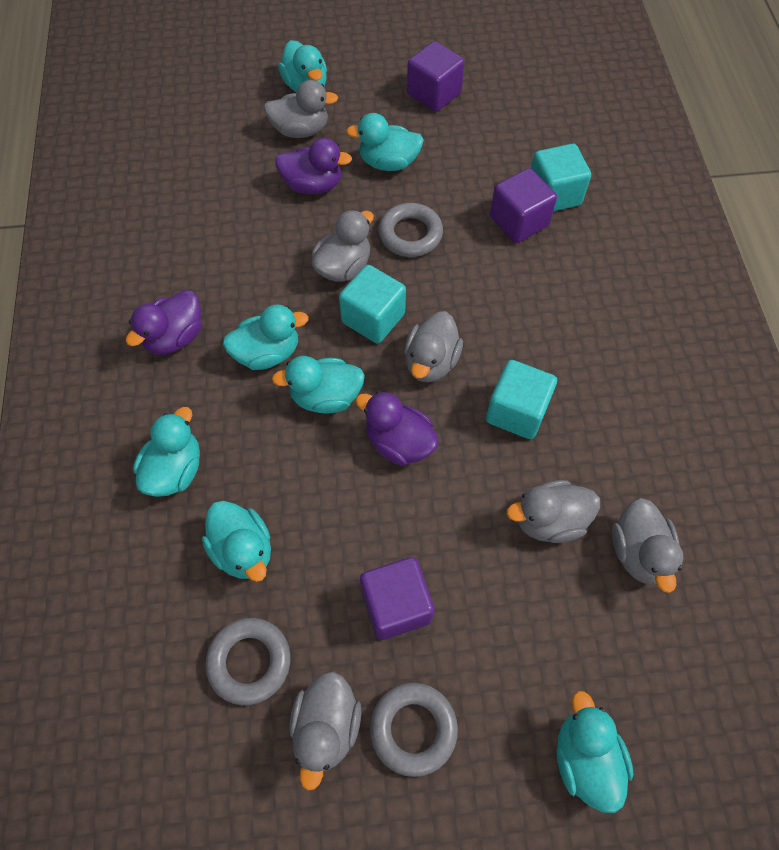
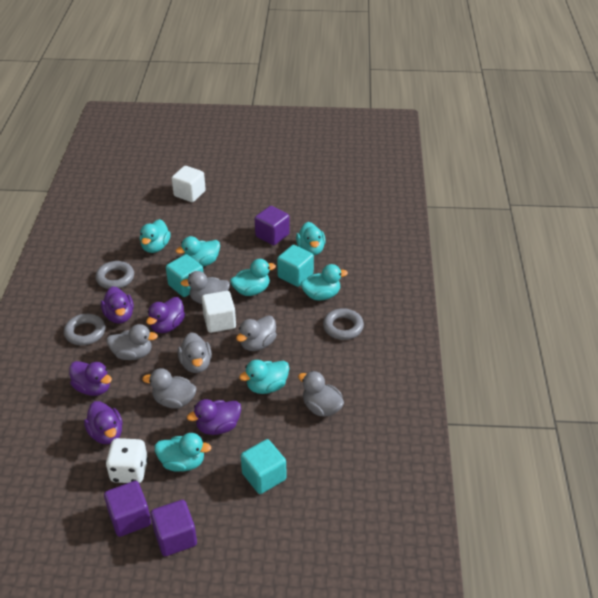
purple duck: [126,290,202,355] [275,138,352,194] [355,391,439,466] = 3 -> [69,361,112,396] [84,401,123,444] [101,286,134,324] [146,297,185,333] [187,399,241,435] = 5
white cube: none = 0 -> [172,166,206,202] [202,291,236,333] = 2
white dice: none = 0 -> [106,438,148,483] = 1

